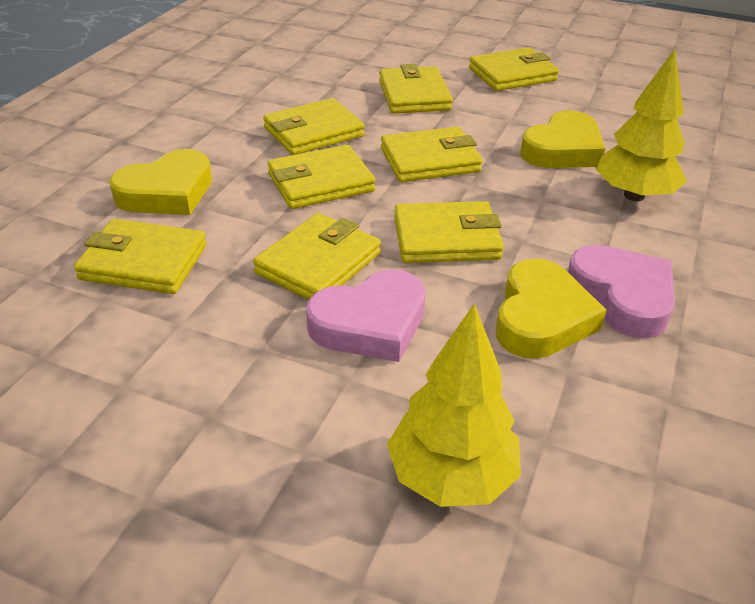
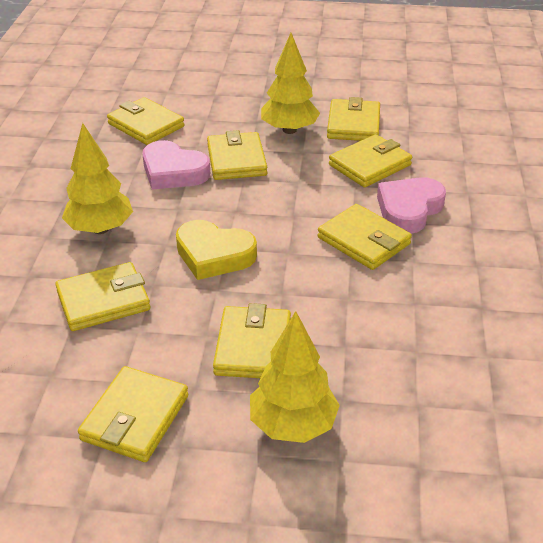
yellow heart: [109,149,212,215] [495,259,606,359] [520,110,605,168] = 3 -> [176,220,257,280] = 1
yellow tree: [387,304,521,507] [596,49,687,201] = 2 -> [62,123,133,234] [250,311,340,443] [261,33,320,134] = 3

